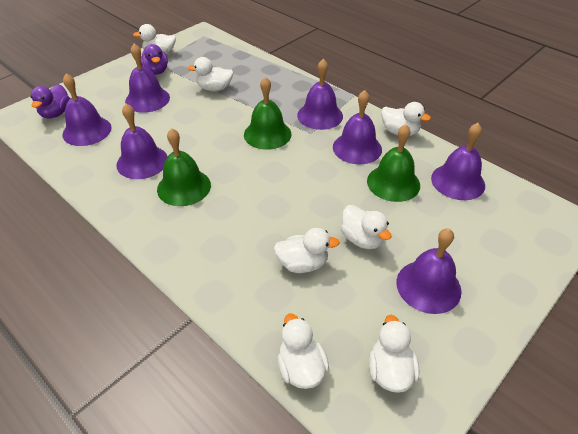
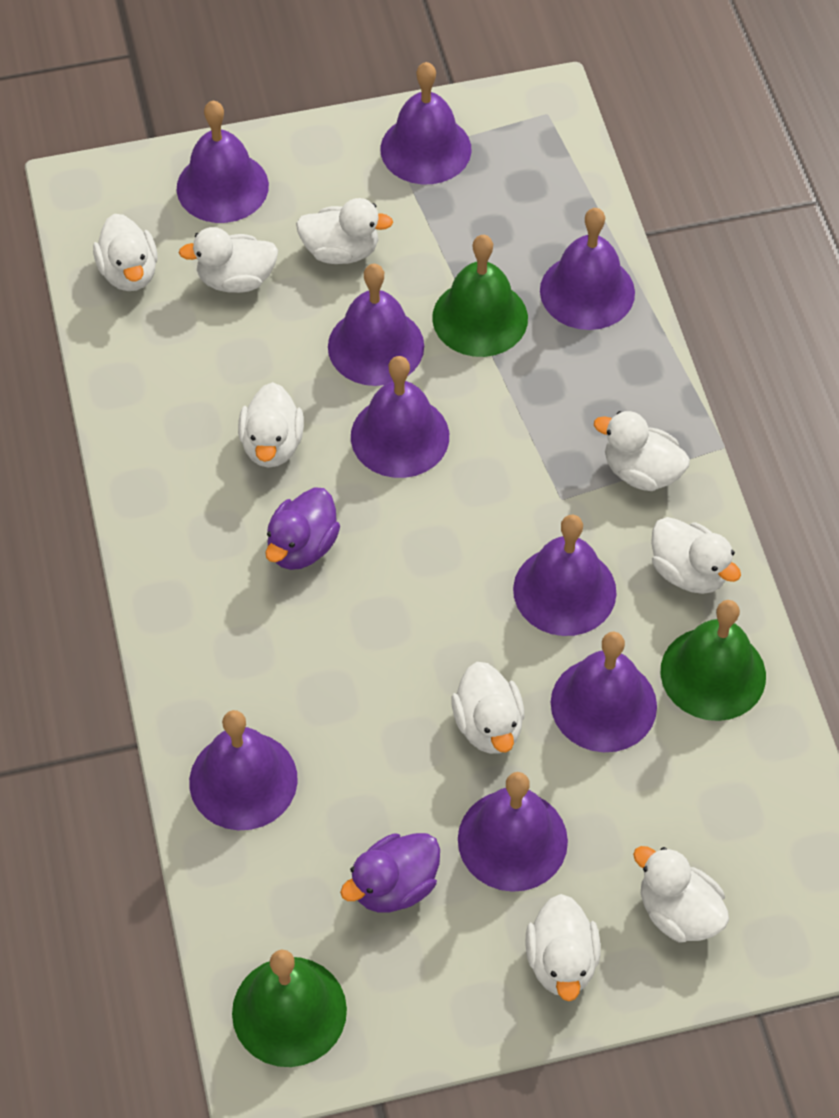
purple bell: [62,74,112,146] [116,104,168,179] [125,44,170,113] [297,59,343,130] [333,90,382,164] [396,228,462,314] [431,123,485,200] = 7 -> [177,101,269,223] [189,710,298,830] [328,264,424,386] [351,356,449,478] [381,62,472,184] [458,772,568,892] [513,515,616,636] [540,208,635,330] [551,632,657,752] = 9
white duck: [133,24,176,55] [188,57,234,91] [274,228,340,273] [277,314,329,389] [341,205,392,249] [369,315,420,393] [381,102,431,136] = 7 -> [93,214,157,291] [179,227,278,293] [238,382,304,468] [296,198,393,264] [451,662,524,754] [526,894,600,1001] [594,411,690,491] [633,846,729,942] [651,517,741,594] = 9

